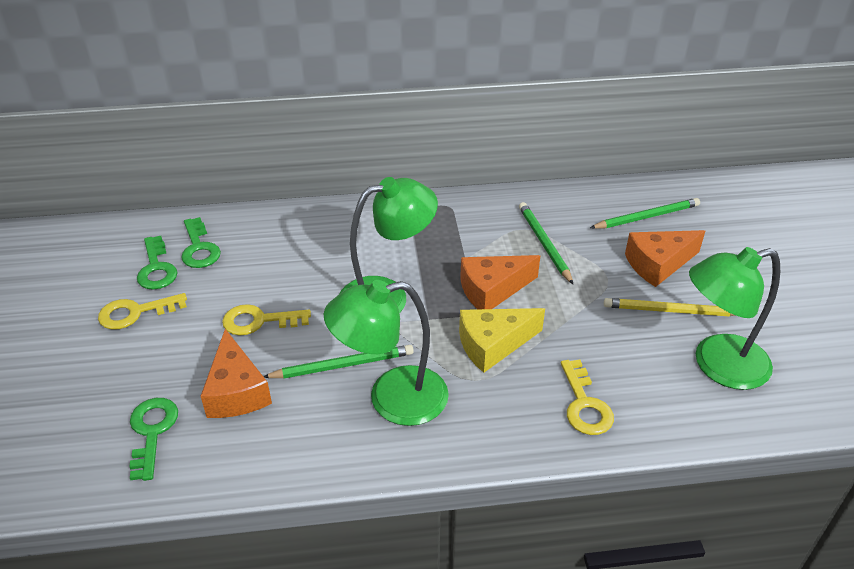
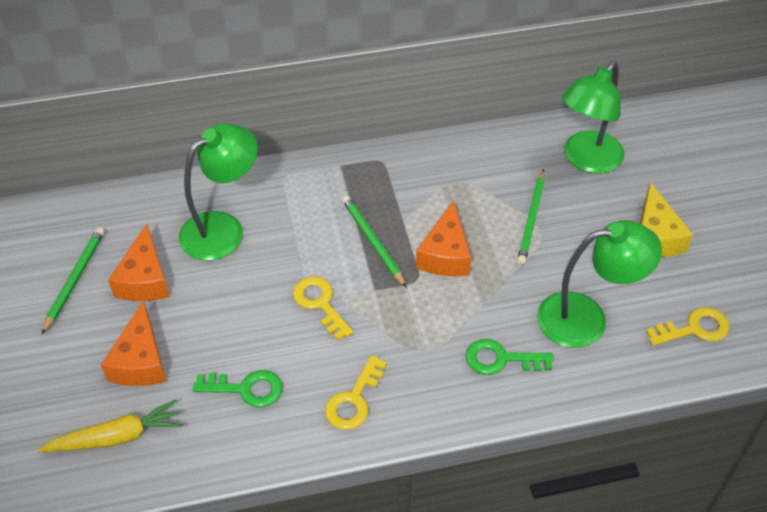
green key: [129,398,178,481] [137,236,178,290] [181,217,221,268] = 3 -> [193,370,283,407] [466,339,554,375] = 2
yellow carrot: none = 0 -> [38,399,183,452] = 1
yellow pencil: [604,298,736,317] = 1 -> none = 0

